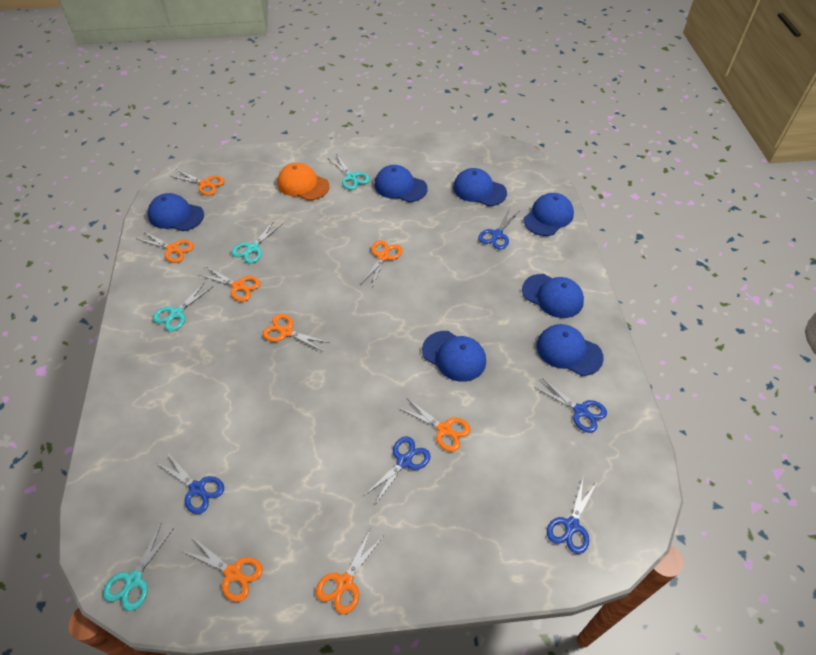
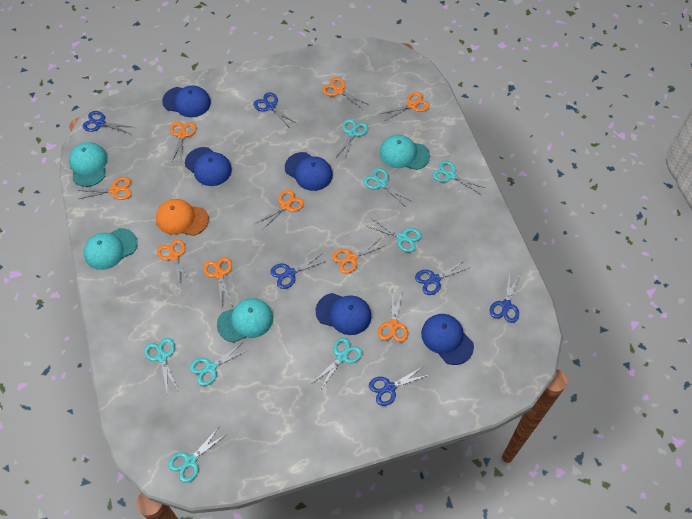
blue cap: [148,193,204,231] [374,165,428,202] [422,331,486,382] [453,168,507,206] [522,274,584,318] [524,193,574,236] [537,324,604,376] = 7 -> [162,85,211,117] [185,147,232,186] [285,152,333,191] [315,293,371,335] [421,314,474,365] = 5
blue scissors: [157,454,224,514] [365,436,430,503] [478,208,518,250] [536,378,607,433] [547,478,597,554] = 5 -> [82,111,132,134] [254,92,297,127] [271,253,326,289] [369,367,428,406] [415,260,471,295] [489,272,520,323] = 6
orange scissors: [137,231,194,263] [170,170,225,195] [183,538,263,602] [200,267,261,302] [263,314,330,352] [316,529,383,614] [361,240,402,287] [399,398,471,452] = 8 -> [77,177,132,200] [157,239,191,286] [170,122,196,163] [203,257,232,306] [255,190,304,231] [322,77,369,109] [332,238,386,274] [378,290,408,342] [381,92,430,121] = 9
turquoise cap: none = 0 -> [69,142,108,187] [84,228,138,270] [217,298,273,343] [380,135,430,170] = 4
turquoise scissors: [103,524,174,611] [153,282,212,331] [232,221,282,263] [329,154,370,190] = 4 -> [144,338,178,391] [168,427,227,483] [190,342,248,386] [314,337,362,389] [337,119,368,159] [363,168,411,206] [367,218,422,252] [432,161,485,194] = 8

